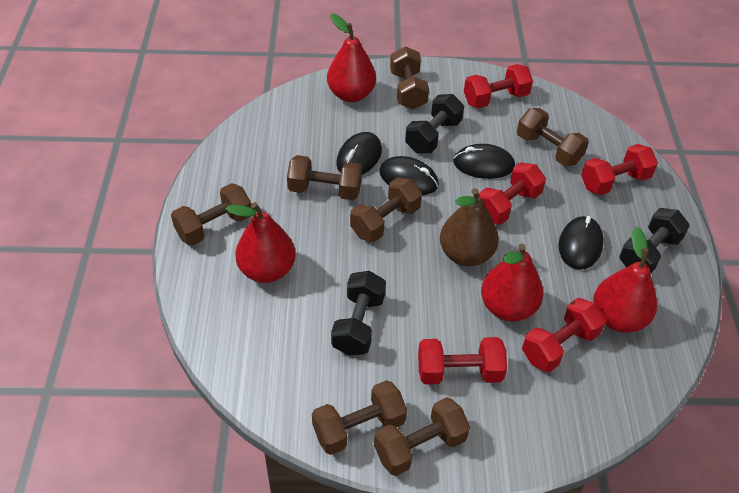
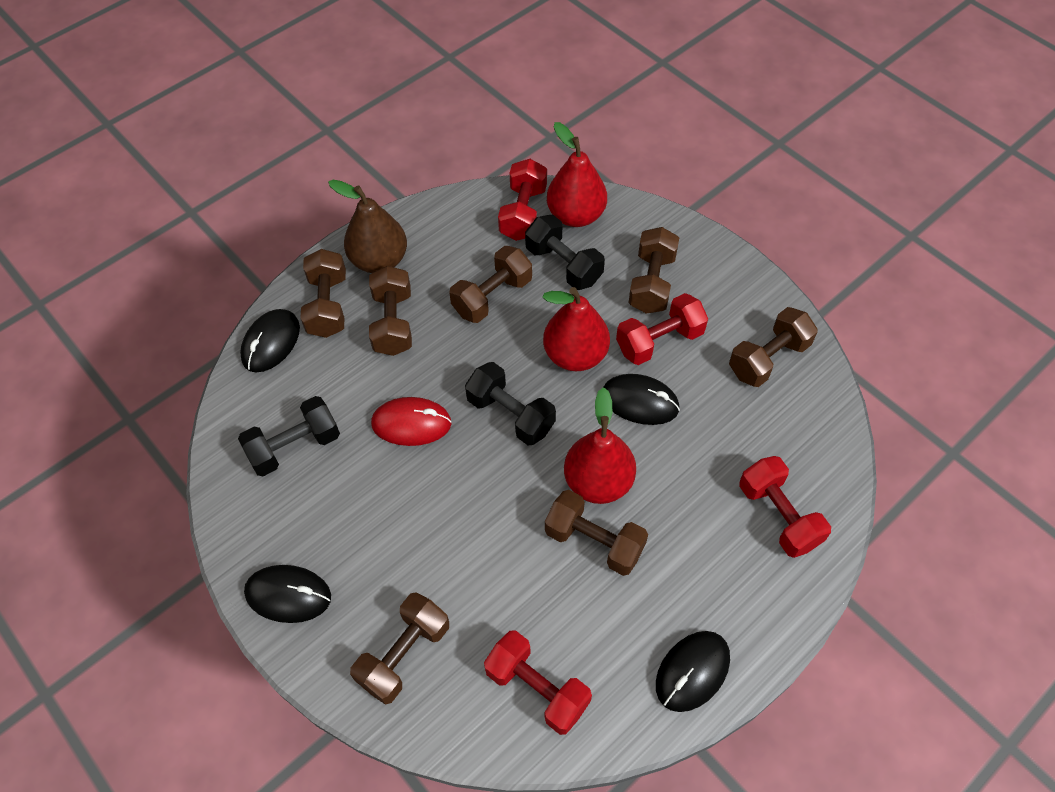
red dumbbell: [418,337,507,385] [464,64,533,108] [478,162,546,225] [522,298,606,372] [581,144,658,195] = 5 -> [484,630,592,735] [498,159,547,241] [616,293,708,365] [739,456,831,558] = 4
red mouse: none = 0 -> [371,397,452,446] = 1
red pear: [226,202,296,283] [327,14,376,102] [481,244,543,322] [593,227,657,333] = 4 -> [542,287,610,371] [547,122,607,227] [564,387,636,504] = 3

